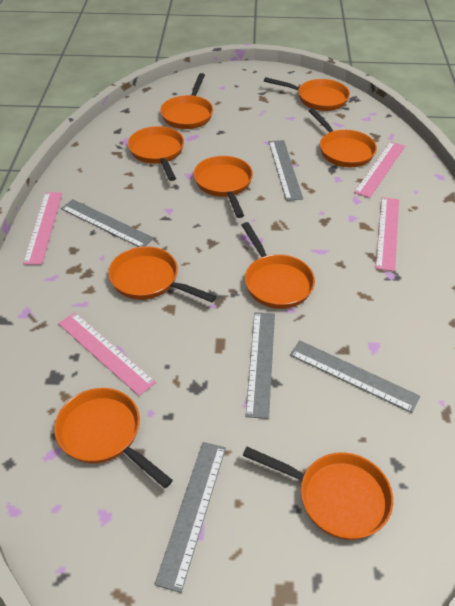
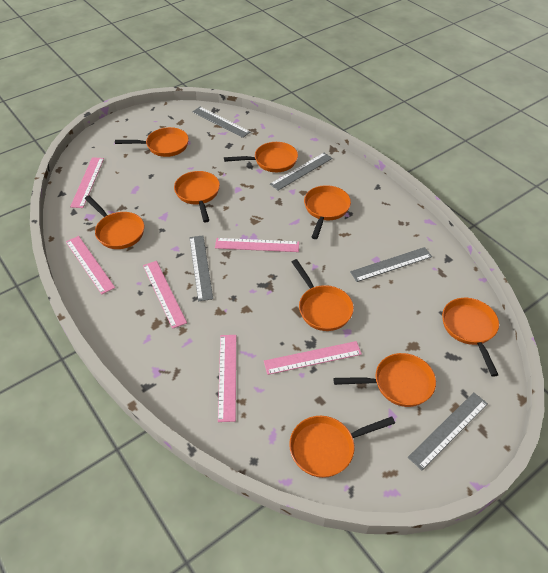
pink ruler: [23,192,62,265] [58,312,156,396] [354,141,405,198] [375,197,399,272] = 4 -> [66,236,115,294] [70,157,104,208] [143,261,187,329] [215,238,299,252] [218,335,236,422] [264,341,362,375] = 6

